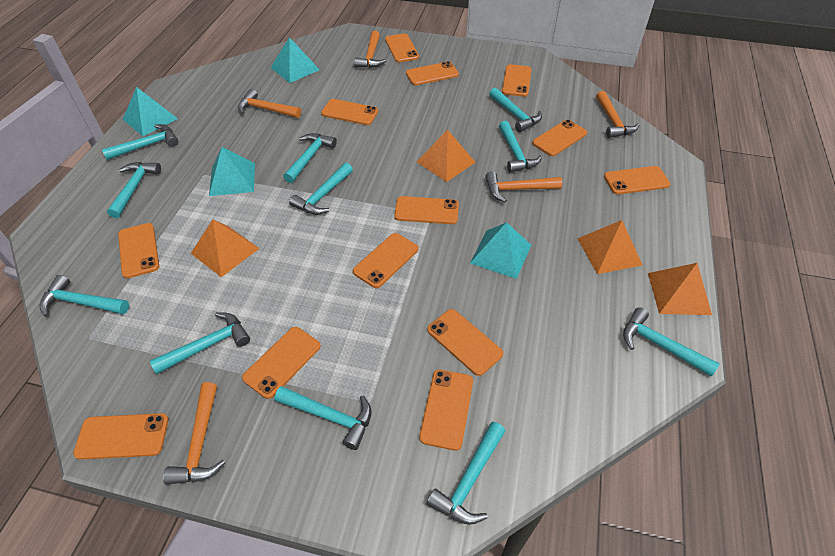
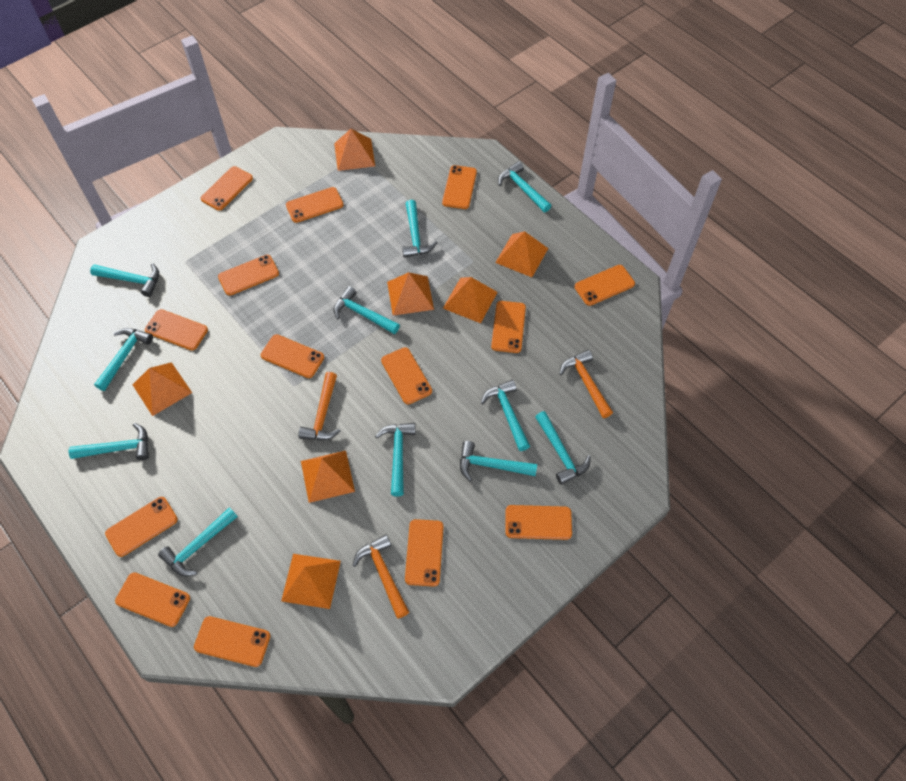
orange hammer: [163,382,225,485] [238,89,301,118] [354,31,387,68] [485,171,562,202] [596,91,640,138] = 5 -> [298,372,341,440] [352,534,409,619] [559,350,613,418] = 3
orange phone: [73,413,169,460] [118,223,159,279] [242,327,321,399] [321,99,378,125] [353,233,418,288] [385,33,419,62] [394,196,459,224] [406,61,459,86] [419,369,473,451] [427,309,503,376] [502,64,531,97] [532,120,587,156] [604,166,670,195] = 13 -> [105,497,178,557] [115,572,190,627] [145,309,208,350] [194,616,270,667] [200,166,253,211] [218,255,279,296] [261,334,324,378] [286,187,344,223] [381,347,432,405] [405,519,444,587] [442,165,477,209] [491,301,526,353] [505,505,572,540] [574,265,635,306] = 14
orange pyramid: [191,219,260,277] [417,130,475,182] [577,220,642,274] [648,263,712,315] = 4 -> [133,362,192,416] [281,554,341,609] [301,451,355,503] [334,129,375,171] [387,272,434,316] [443,277,498,323] [495,231,548,277] = 7
turquoise pyramid: [123,87,178,136] [209,147,255,196] [271,37,320,83] [470,222,531,279] = 4 -> none = 0

